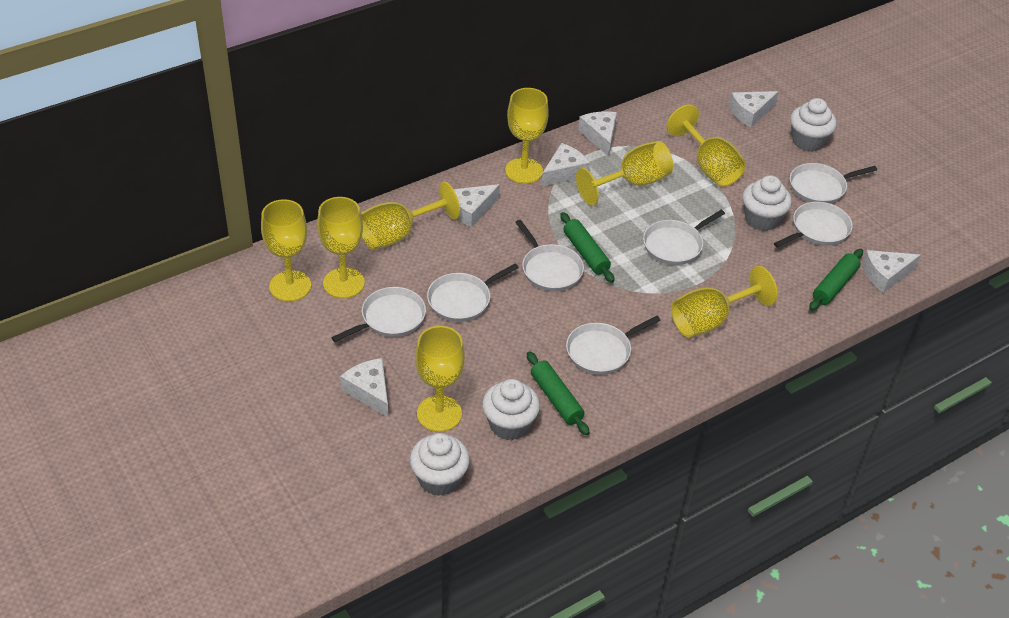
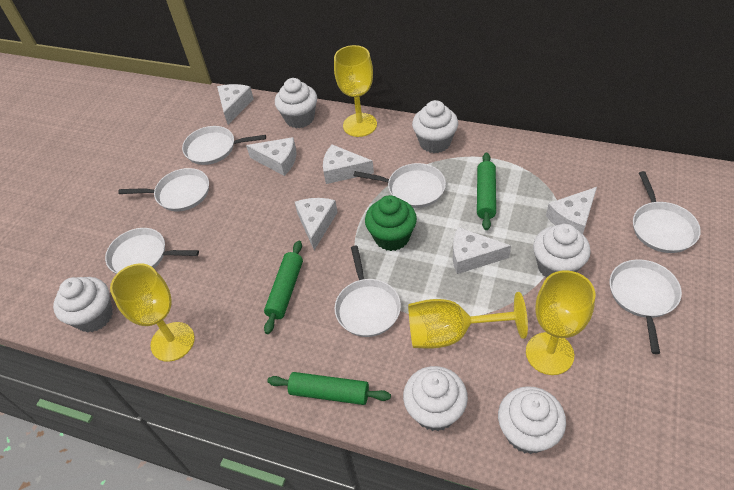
green cupcake: none = 0 -> [365,195,417,251] = 1
white cupcake: [410,433,470,496] [482,379,540,440] [742,175,792,231] [790,98,837,152] = 4 -> [53,277,113,332] [275,78,317,128] [403,366,468,431] [412,100,458,153] [498,386,566,454] [533,224,591,278] = 6
yellow goblet: [261,199,311,302] [317,197,365,298] [361,181,460,250] [415,326,465,432] [505,88,549,184] [576,141,673,205] [667,105,746,187] [671,266,778,337] = 8 -> [110,263,195,362] [334,45,377,137] [408,292,528,349] [526,270,595,375] = 4

